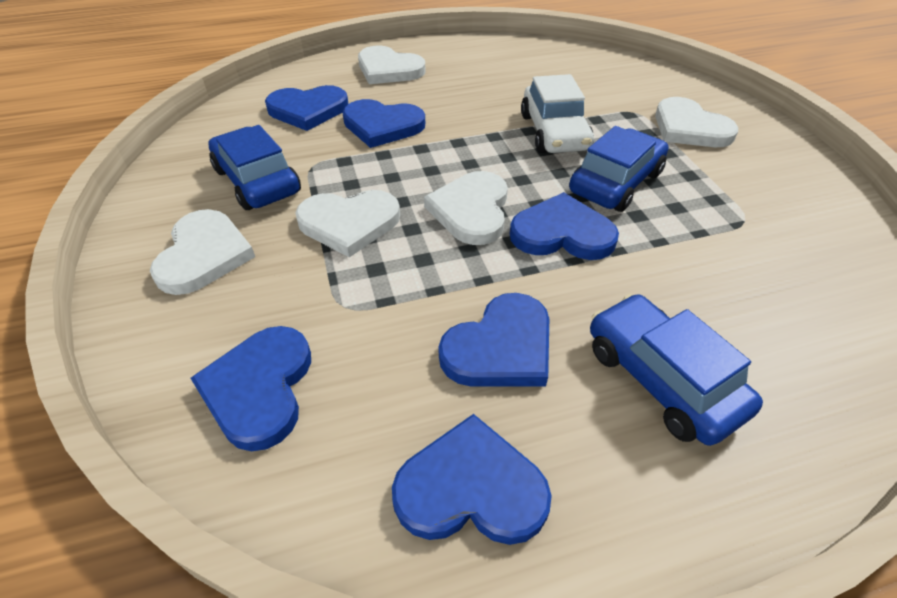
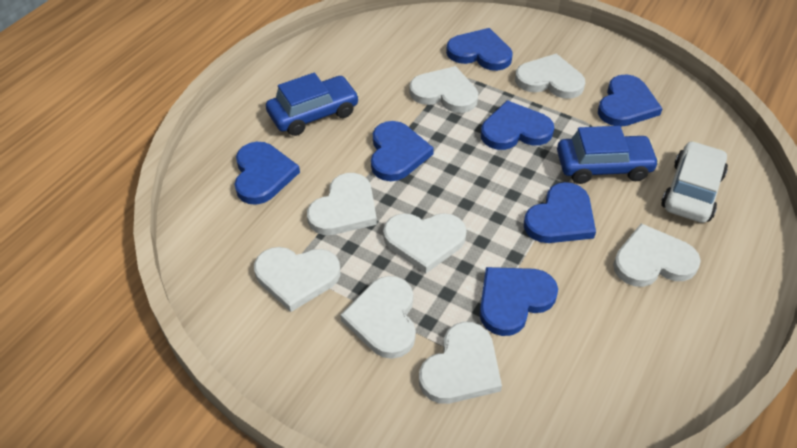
blue car: [208,125,301,210] [569,126,668,212] [590,294,763,446] = 3 -> [266,73,359,136] [557,126,659,184] = 2
blue heart: [191,326,311,451] [265,85,349,131] [343,99,425,148] [392,414,552,545] [438,293,549,387] [510,192,619,260] = 6 -> [234,142,300,205] [371,121,434,181] [446,28,513,71] [480,267,558,336] [481,100,554,150] [524,182,596,243] [598,74,663,126] = 7
white heart: [150,209,255,295] [295,190,400,257] [358,45,426,84] [424,171,508,245] [655,97,738,147] = 5 -> [254,247,341,312] [307,173,377,235] [340,276,416,359] [383,213,467,273] [409,66,478,113] [419,322,502,404] [515,53,585,99] [613,223,701,287] = 8

